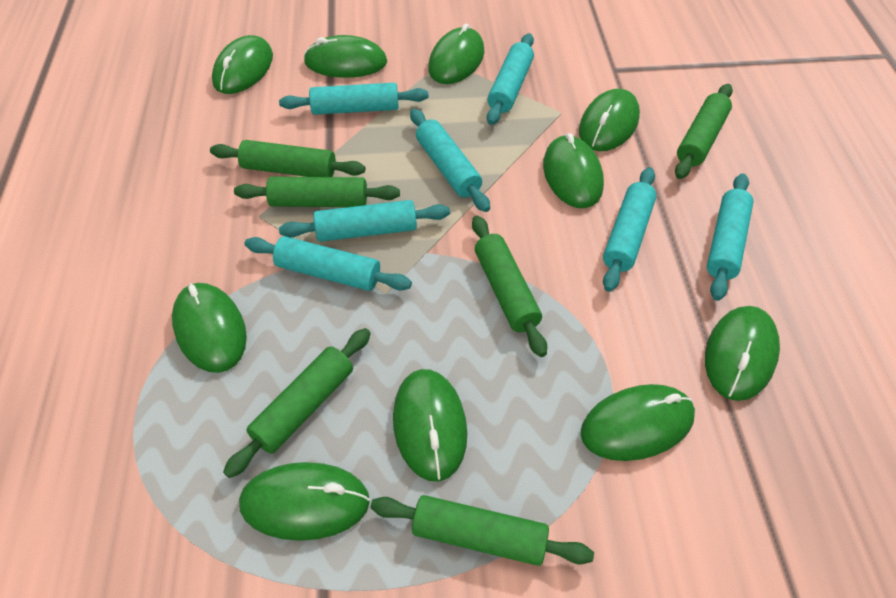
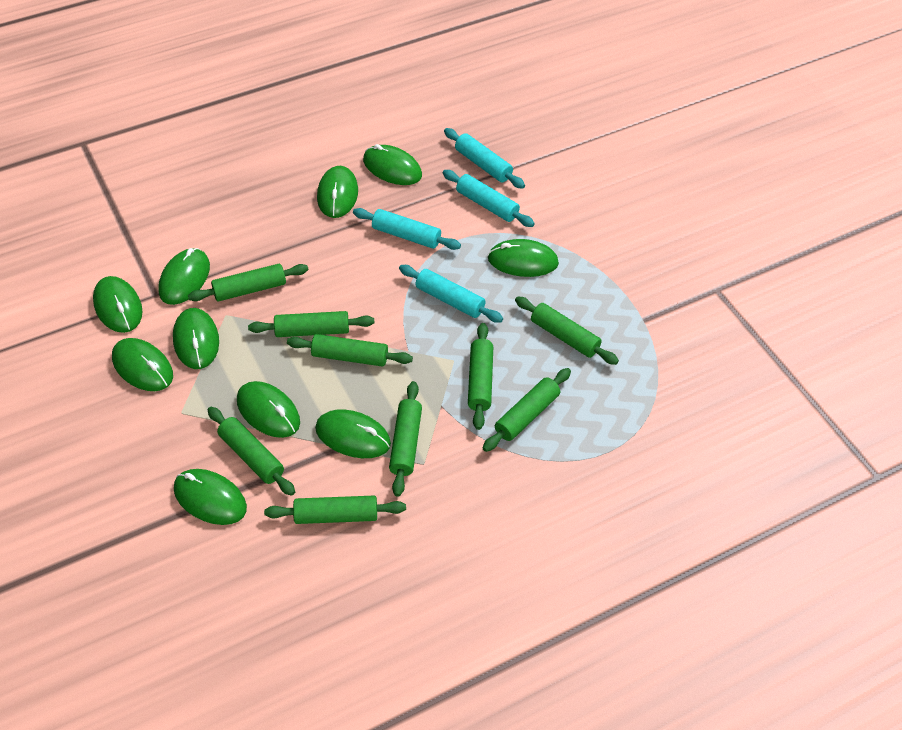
green rolling pin: [210,140,365,177] [223,328,371,478] [234,177,400,207] [370,495,594,566] [472,216,547,357] [675,84,733,179] = 6 -> [188,264,309,302] [208,407,295,496] [248,311,374,337] [264,496,406,524] [287,334,413,367] [389,381,422,497] [468,323,493,430] [483,368,571,452] [515,296,619,365] = 9
turquoise rolling pin: [245,236,412,291] [279,83,429,115] [279,200,450,242] [410,109,490,212] [487,33,534,125] [603,167,657,292] [707,173,754,301] = 7 -> [353,208,461,250] [399,265,503,323] [442,170,535,227] [444,128,525,189] = 4

